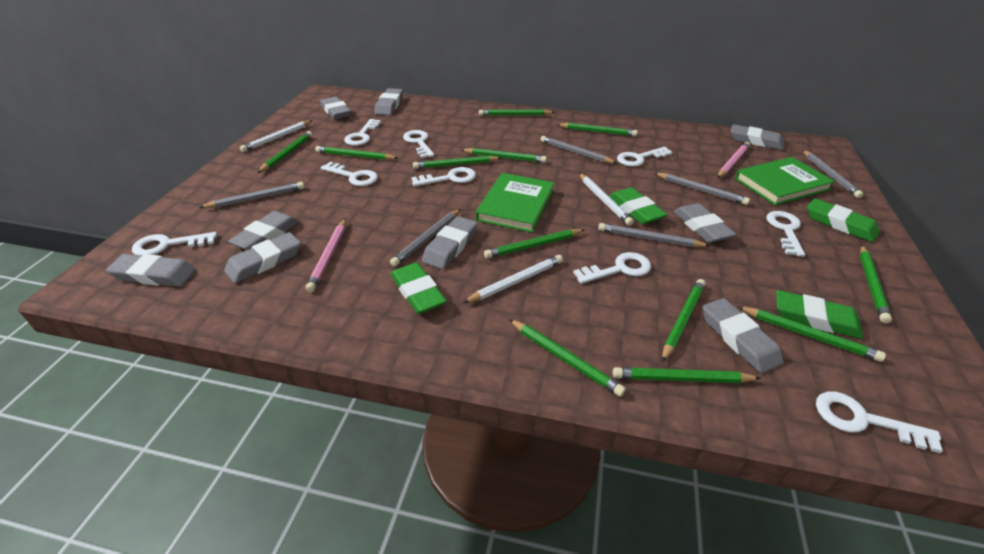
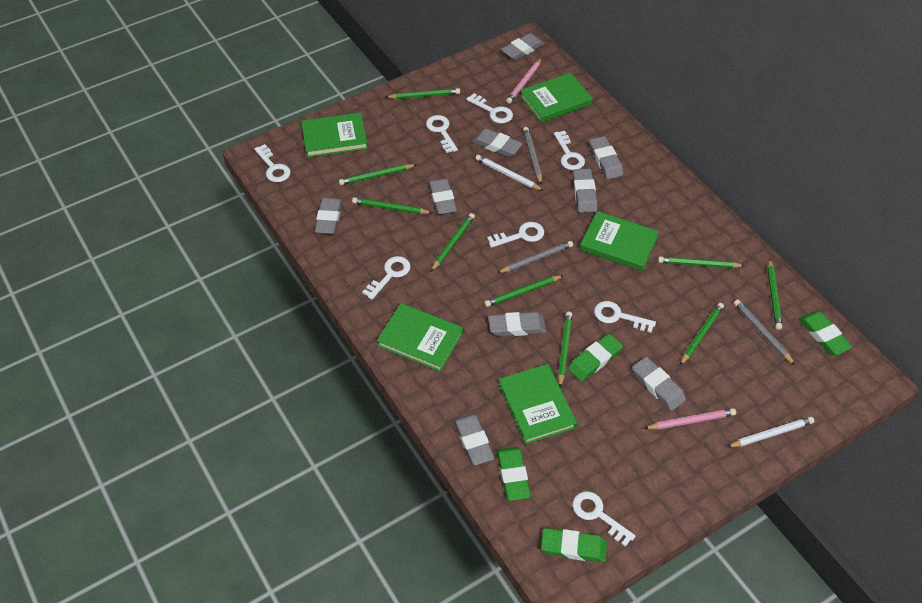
green book: [476,173,554,233] [735,157,835,205] = 2 -> [301,113,368,158] [377,303,463,372] [498,364,577,444] [520,73,593,123] [580,211,659,271] = 5
green pencil: [257,131,313,173] [315,146,398,160] [413,156,501,169] [462,148,547,163] [479,110,555,116] [484,229,584,259] [509,319,626,397] [556,123,638,136] [613,367,761,383] [662,279,706,362] [737,306,886,362] [860,245,892,323] = 12 -> [339,164,417,185] [352,197,432,214] [385,88,460,99] [431,213,475,272] [484,275,564,307] [558,311,572,387] [658,256,745,268] [680,303,724,366] [767,258,782,330] = 9
grey pencil: [199,182,304,208] [390,209,460,267] [540,136,617,163] [598,223,710,247] [654,173,750,205] [803,150,863,198] = 6 -> [497,241,573,273] [523,127,542,185] [734,299,795,365] = 3
white key: [132,232,217,255] [321,162,378,186] [344,119,381,146] [403,130,435,158] [411,167,476,186] [573,252,651,284] [617,147,673,167] [766,211,805,257] [816,391,943,453] = 9 -> [254,144,291,182] [362,256,410,300] [426,115,458,153] [466,93,513,123] [487,222,544,248] [554,131,585,170] [572,492,636,547] [594,301,656,333] = 8
white pencil: [240,120,313,152] [463,255,563,303] [579,173,634,226] = 3 -> [476,155,544,191] [727,417,814,447] = 2

